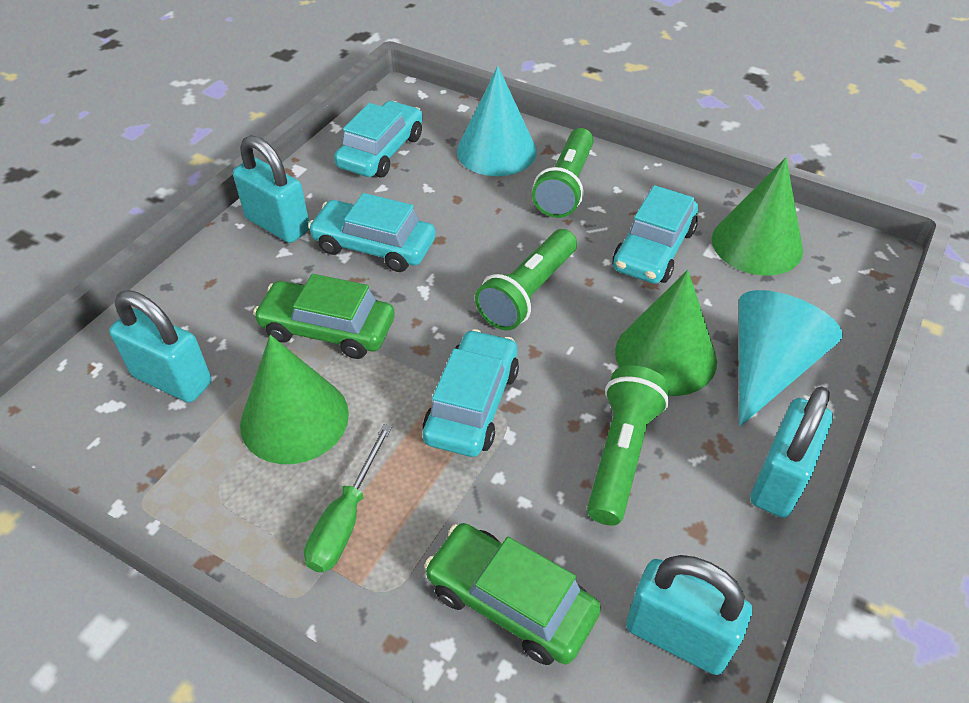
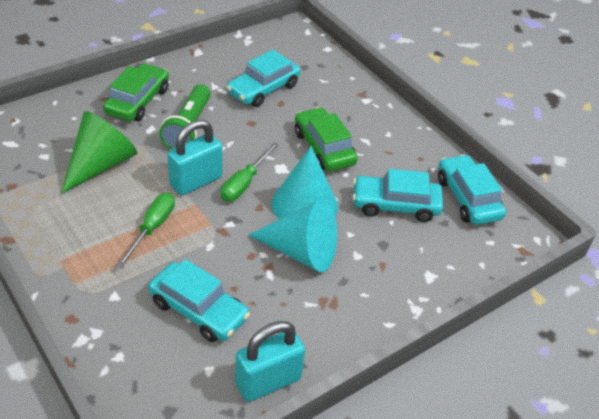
green cone: [240,335,349,464] [615,270,717,396] [712,157,803,276] = 3 -> [61,111,138,194] = 1
green flashlight: [475,229,577,330] [532,128,594,218] [587,365,670,526] = 3 -> [159,84,211,149] = 1
green screwdriver: [304,424,392,572] = 1 -> [116,193,175,268] [221,142,279,202] = 2
turquoise padlock: [109,290,212,403] [233,135,309,243] [626,555,752,675] [750,386,833,518] = 4 -> [168,120,222,195] [235,321,305,402] = 2

